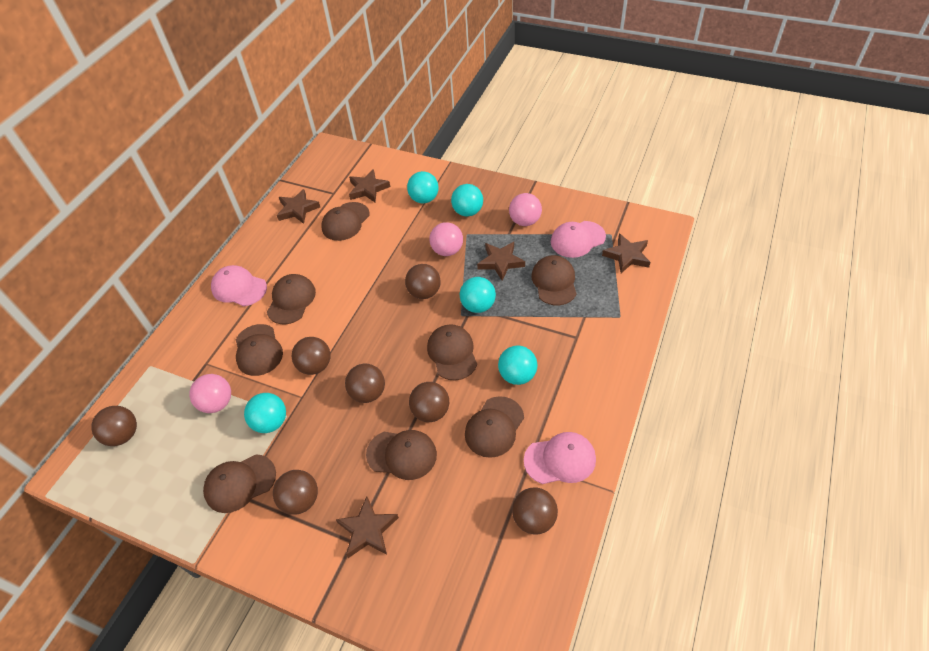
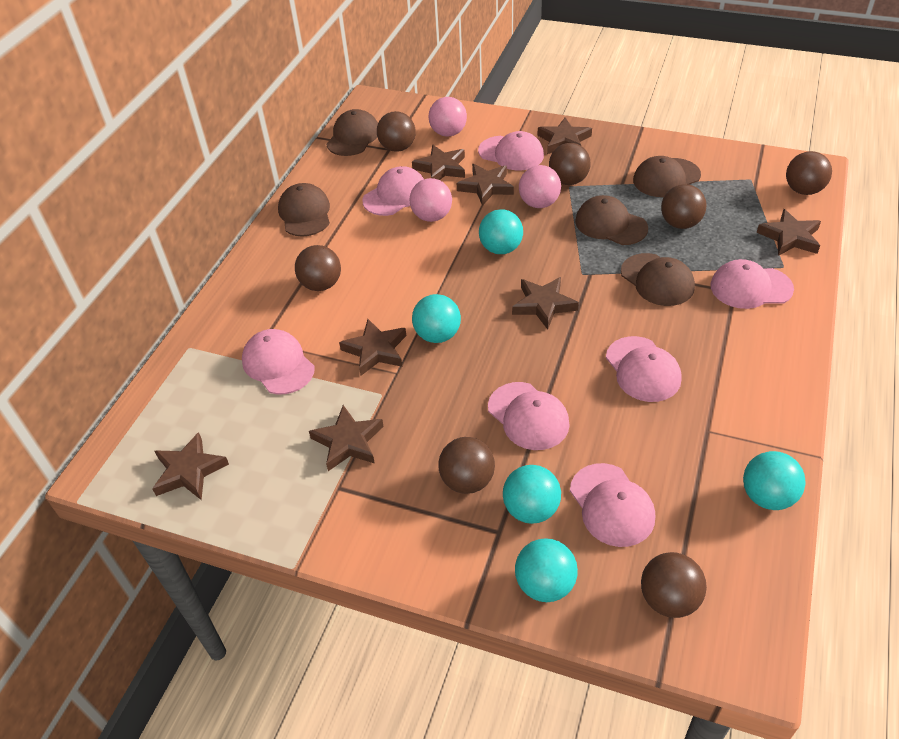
brown cap: [203,454,276,513] [236,324,283,376] [267,274,316,324] [321,202,370,241] [366,430,437,480] [427,324,477,380] [465,396,524,458] [532,255,577,305] = 8 -> [278,183,330,237] [326,109,378,156] [575,195,648,245] [621,253,695,306] [633,156,701,197] = 5
brown star: [277,189,320,224] [336,496,399,558] [349,169,390,203] [477,242,525,281] [602,233,650,273] = 5 -> [152,432,229,500] [309,405,384,471] [339,319,406,375] [412,145,465,180] [457,164,514,206] [512,277,579,330] [537,118,592,154] [757,209,821,256] = 8
pink cap: [211,265,267,306] [524,432,596,484] [551,221,606,258] = 3 -> [242,329,315,394] [362,166,424,216] [478,131,544,170] [488,382,570,450] [570,463,655,547] [606,336,682,402] [710,259,794,309] = 7

